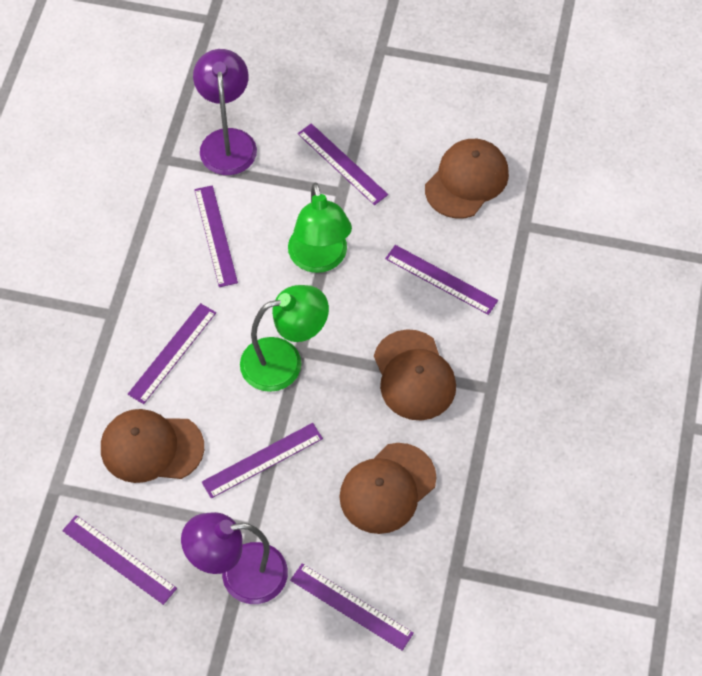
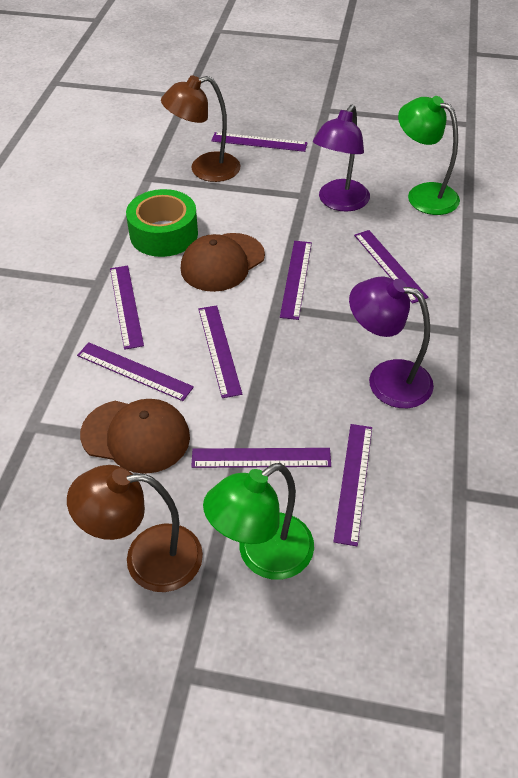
brown cap: [101,409,204,483] [339,443,437,534] [374,329,456,420] [425,139,509,219] = 4 -> [80,399,190,474] [181,233,265,292] = 2
brown lamp: none = 0 -> [67,465,203,592] [161,75,241,182] = 2
green tape: none = 0 -> [126,189,198,257] = 1
purple ruler: [62,515,177,605] [128,303,216,404] [194,185,238,287] [201,423,323,499] [290,564,414,651] [298,123,388,205] [385,245,498,315] = 7 -> [77,343,194,401] [110,266,144,350] [191,448,331,468] [199,305,242,398] [211,132,308,152] [280,241,312,320] [333,424,372,546] [354,230,428,304] = 8

